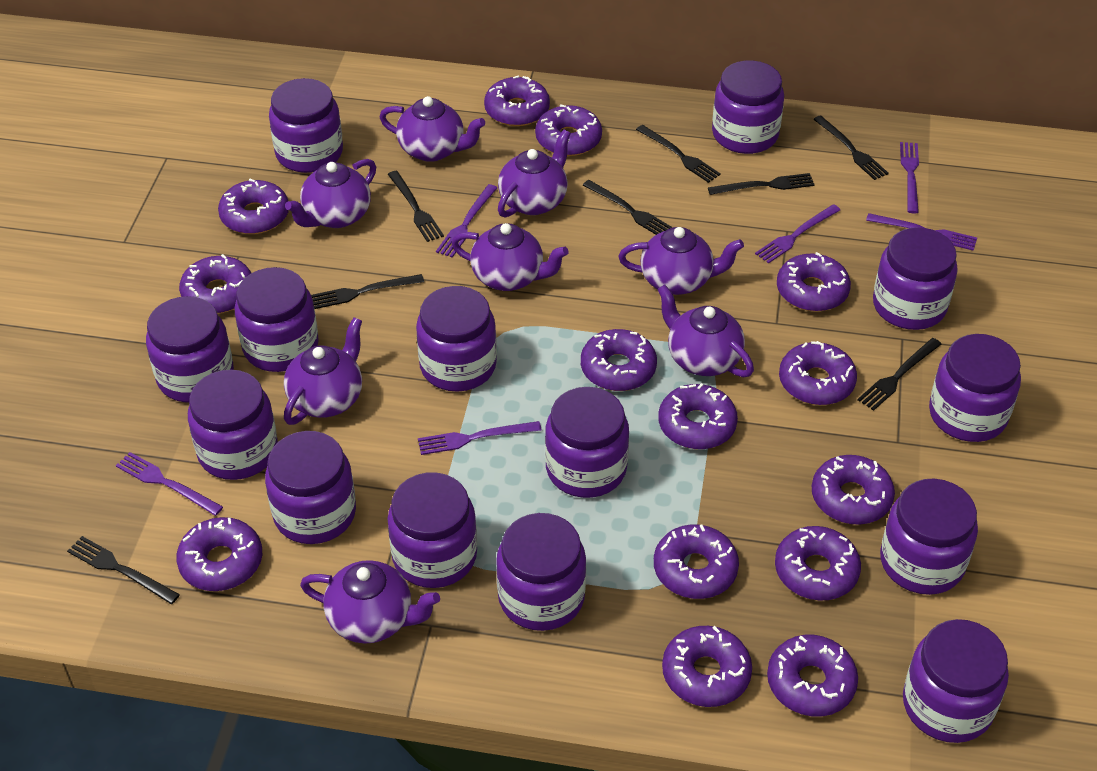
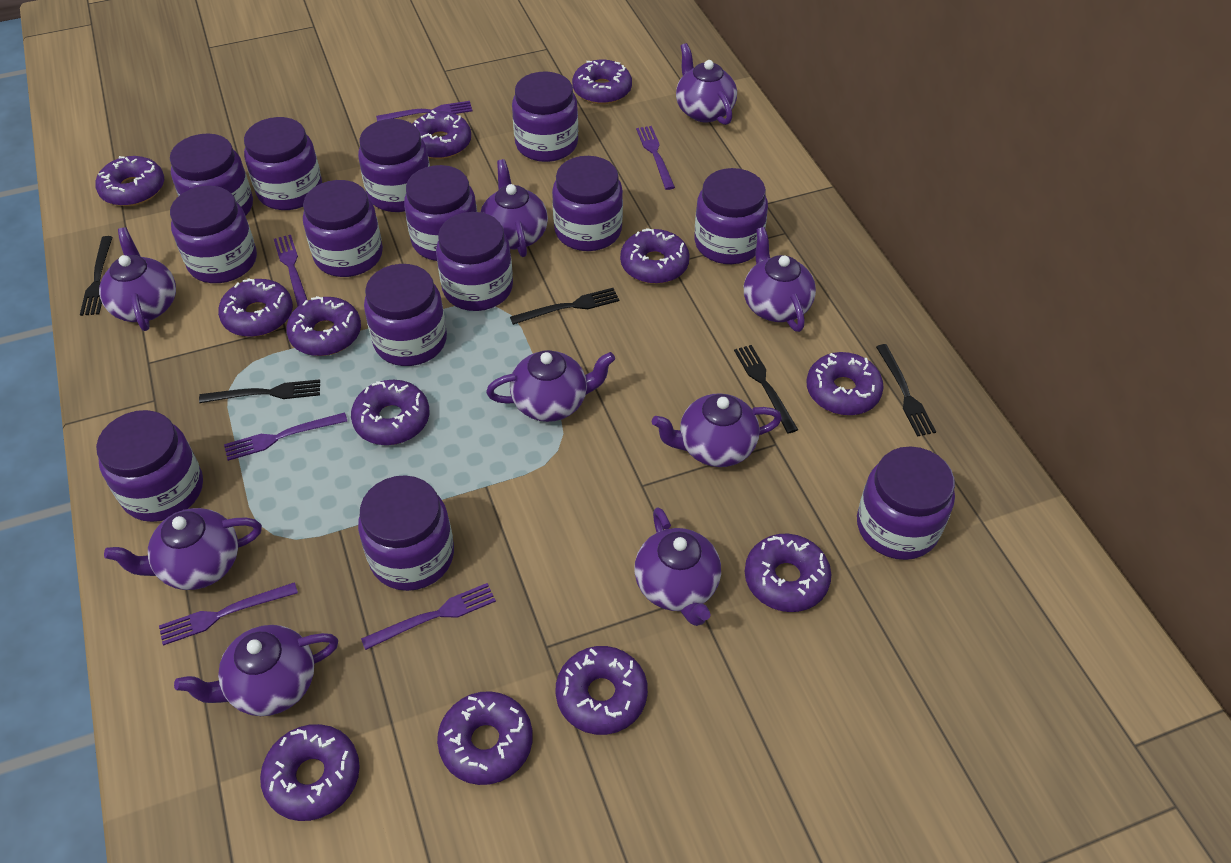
black fork: [67,536,180,604] [311,274,424,309] [388,171,444,242] [583,180,673,235] [636,125,721,183] [708,173,815,195] [813,116,889,180] [858,338,941,411] = 8 -> [80,236,113,316] [199,379,320,403] [510,288,619,325] [734,345,798,433] [876,344,936,437] = 5
purple donut: [176,517,262,591] [179,254,251,314] [218,179,289,234] [484,76,550,126] [535,104,602,156] [581,329,657,391] [654,524,739,599] [658,383,738,449] [662,626,752,707] [767,635,858,716] [775,526,861,601] [777,252,851,311] [779,341,857,405] [812,455,895,525] = 14 -> [95,156,164,206] [218,278,293,337] [260,724,360,821] [286,296,361,356] [351,380,429,445] [413,110,471,159] [437,691,533,785] [556,646,648,735] [572,60,632,104] [620,228,690,284] [745,534,831,612] [807,352,884,415] = 12
purple teapot: [284,317,362,425] [285,159,376,228] [300,560,440,644] [380,96,485,162] [452,223,569,291] [498,129,571,217] [619,227,744,295] [657,284,754,377] = 8 -> [99,227,176,331] [104,508,262,590] [174,625,338,716] [481,159,548,257] [486,350,615,422] [634,507,721,626] [652,393,782,467] [676,43,737,125] [744,227,816,332] = 9

